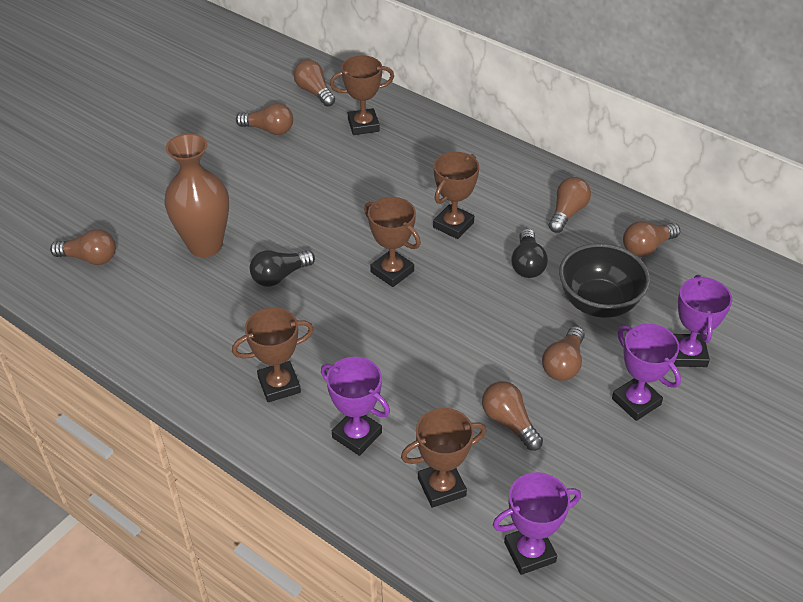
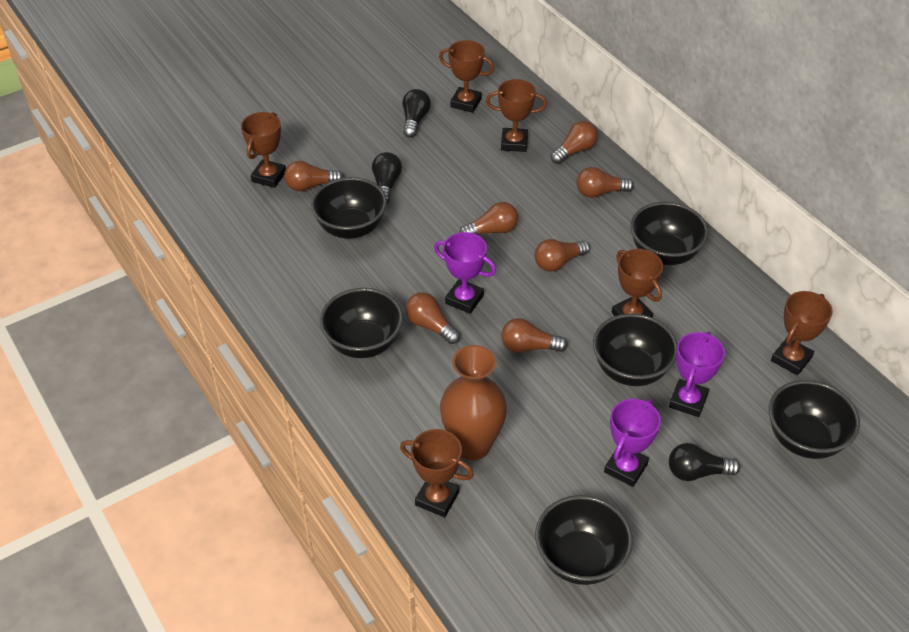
black bowl: [559,243,650,318] = 1 -> [311,177,387,239] [320,288,403,358] [535,495,633,585] [593,313,678,386] [630,202,709,265] [769,380,860,459] = 6
black light bulb: [250,250,315,287] [511,229,548,278] = 2 -> [372,152,402,204] [402,89,431,137] [669,443,740,481] = 3
brown trophy: [232,307,314,402] [330,55,394,135] [364,197,421,287] [401,408,486,508] [433,152,479,239] = 5 -> [241,112,286,188] [400,429,474,517] [439,40,494,113] [486,79,547,152] [612,249,663,318] [771,291,833,375] = 6
purple trophy: [321,357,390,456] [493,472,581,575] [612,324,681,421] [674,275,732,367] = 4 -> [434,232,496,314] [604,399,661,487] [669,332,725,417] = 3

